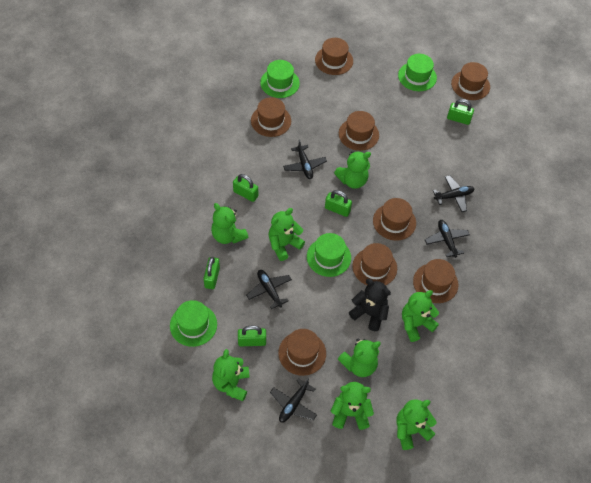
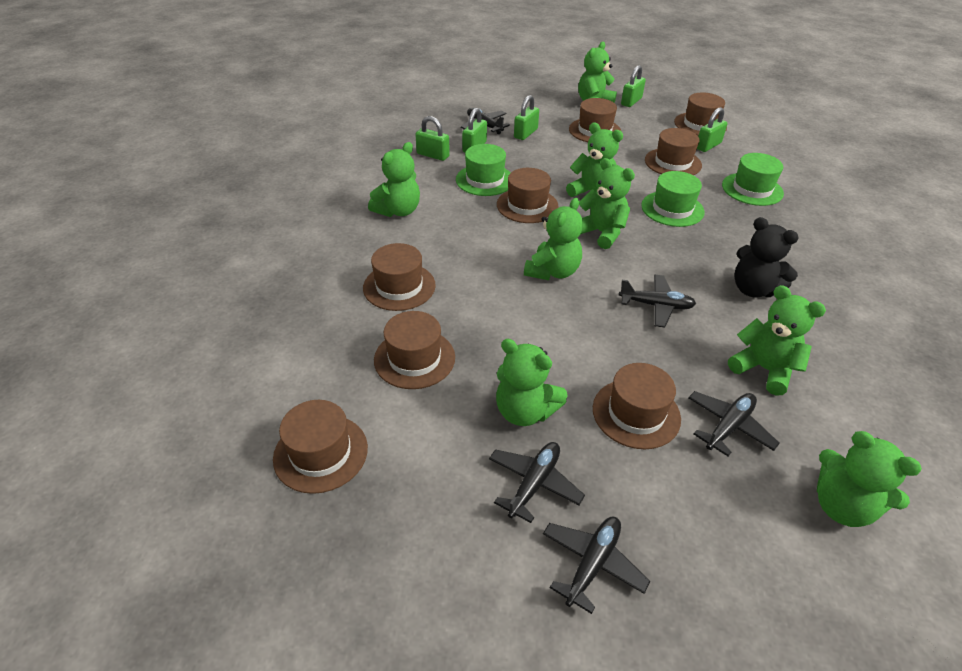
green hat: [170,300,217,347] [260,60,300,98] [307,233,351,277] [398,54,437,91] = 4 -> [456,144,511,196] [641,171,705,227] [722,153,784,206] = 3

